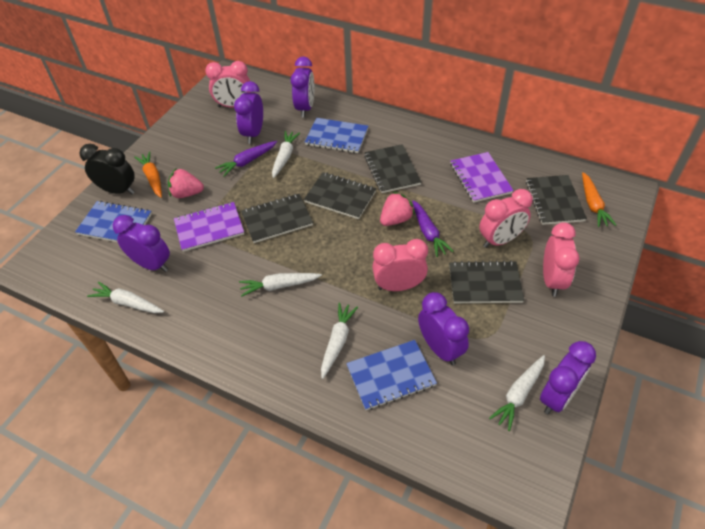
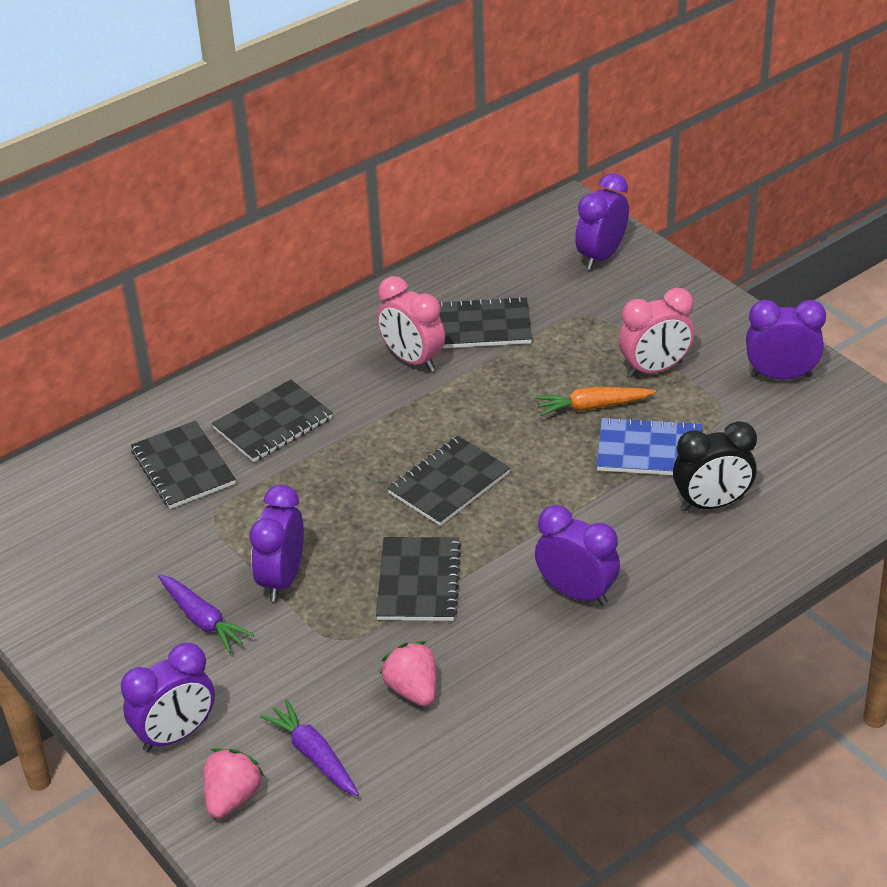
blue notebook: [75,201,152,242] [305,118,368,153] [346,340,437,410] = 3 -> [597,417,702,475] = 1
orange carrot: [135,151,162,198] [582,172,616,227] = 2 -> [535,387,656,416] = 1
pink clock: [205,61,251,107] [372,239,428,291] [479,189,533,248] [543,222,580,297] = 4 -> [377,276,445,372] [619,288,695,377] = 2
purple notebook: [174,202,244,252] [451,152,514,203] = 2 -> none = 0
white carrot: [87,282,164,313] [239,273,322,297] [272,131,300,178] [321,303,358,379] [489,355,545,431] = 5 -> none = 0

